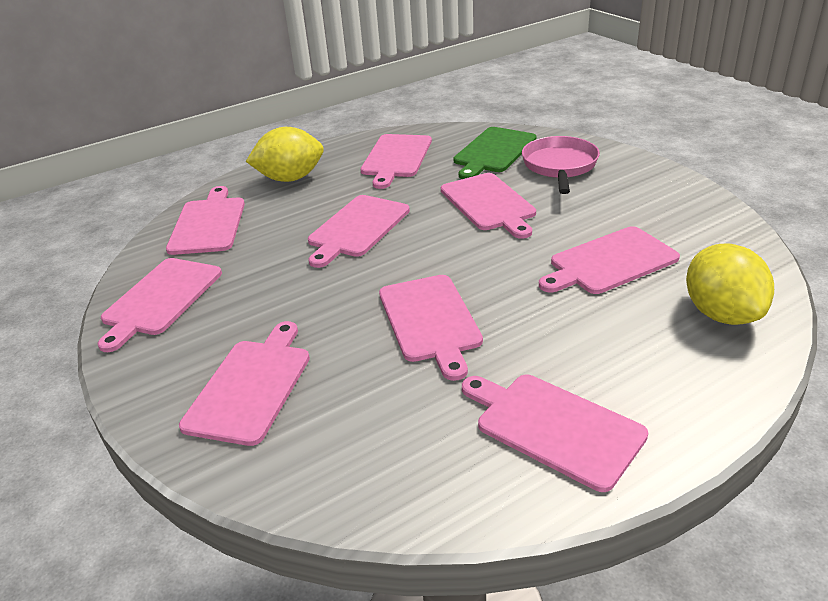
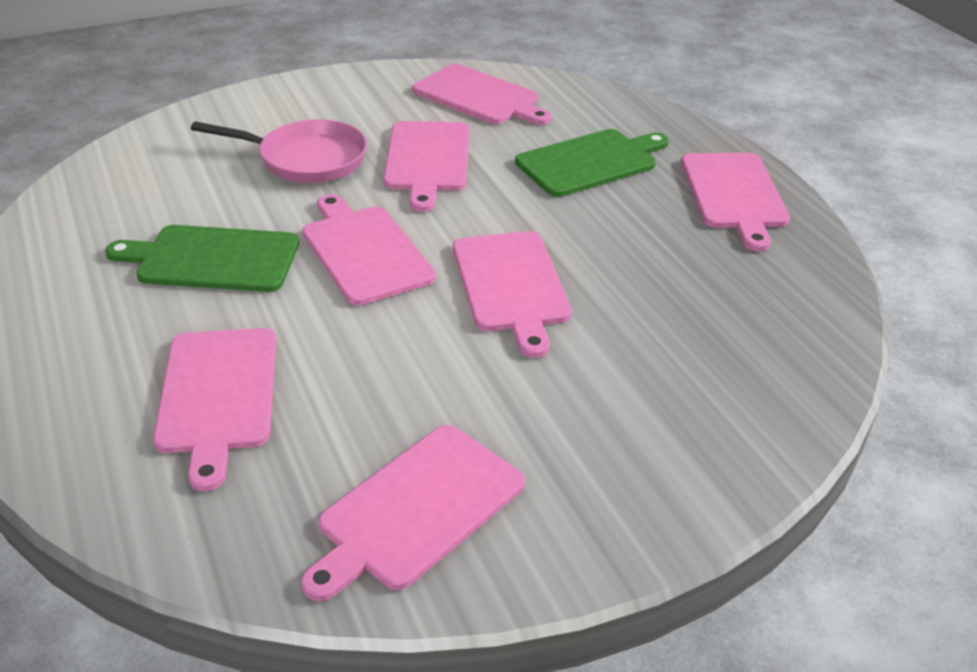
green cutting board: [453,127,537,179] = 1 -> [105,225,299,292] [515,129,669,197] = 2
pink cutting board: [98,258,222,352] [166,186,245,255] [179,321,310,446] [308,195,410,268] [361,134,432,189] [379,275,483,381] [441,173,536,239] [462,375,648,492] [539,226,680,294] = 9 -> [153,328,276,492] [301,425,525,601] [303,194,436,305] [383,121,469,212] [412,64,552,125] [453,231,572,358] [681,153,790,251] = 7
yellow lemon: [246,127,324,182] [686,243,774,325] = 2 -> none = 0

